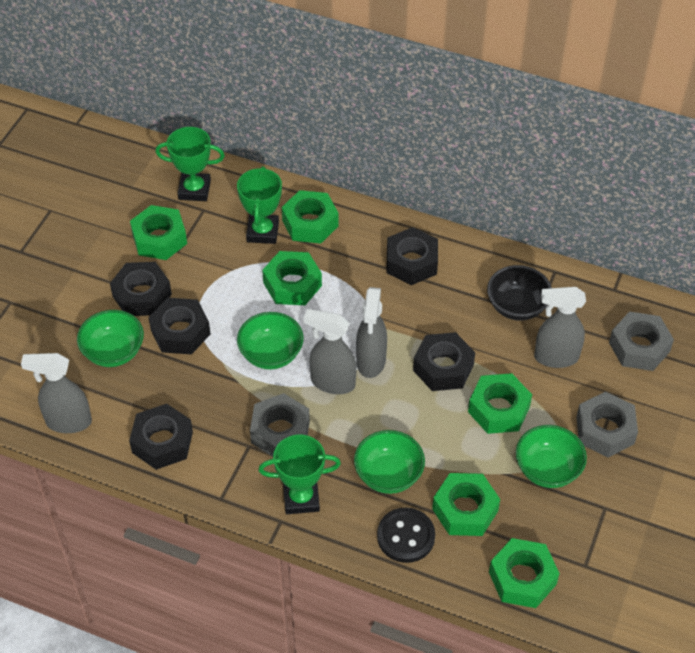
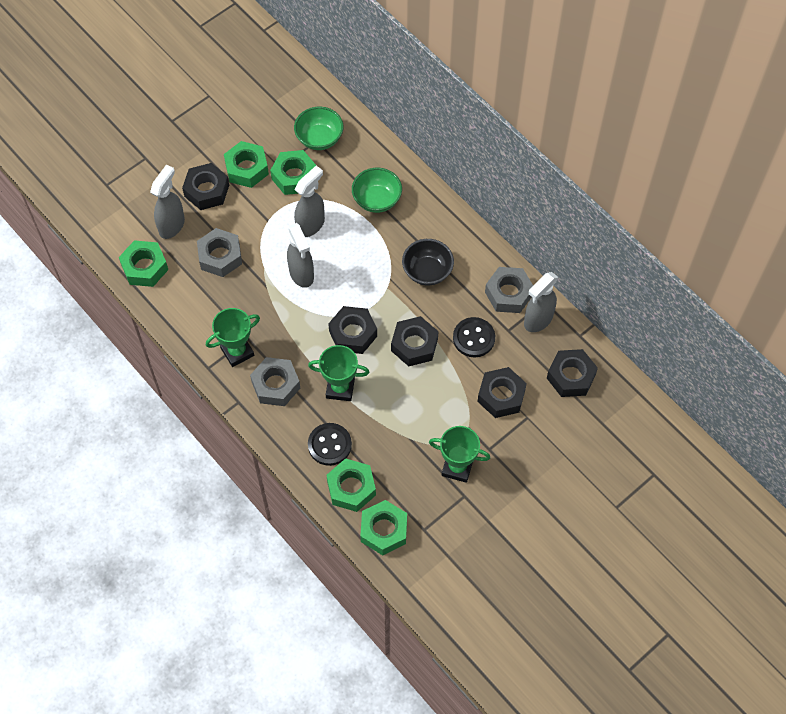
black button: [377,508,435,563] = 1 -> [308,423,352,466] [453,317,495,357] = 2
green bowl: [77,310,144,367] [237,312,304,369] [354,430,425,494] [516,425,587,488] = 4 -> [294,107,344,150] [352,168,402,213] = 2
green nut: [130,205,187,260] [262,251,322,305] [282,190,339,243] [432,473,500,536] [468,373,532,434] [489,538,560,608] = 6 -> [119,240,168,287] [224,141,269,188] [270,150,317,195] [326,458,376,512] [361,500,407,555] = 5

